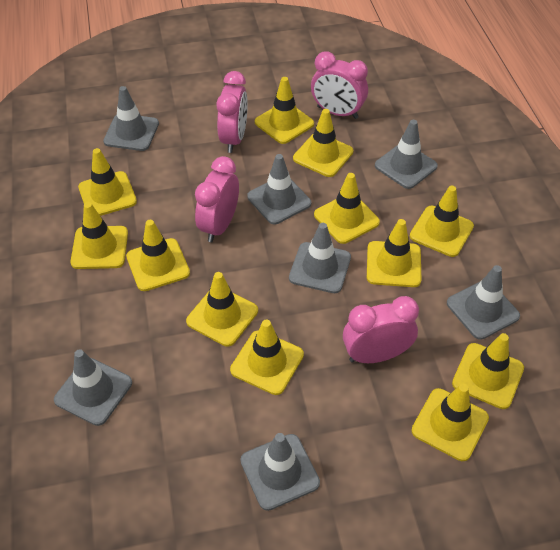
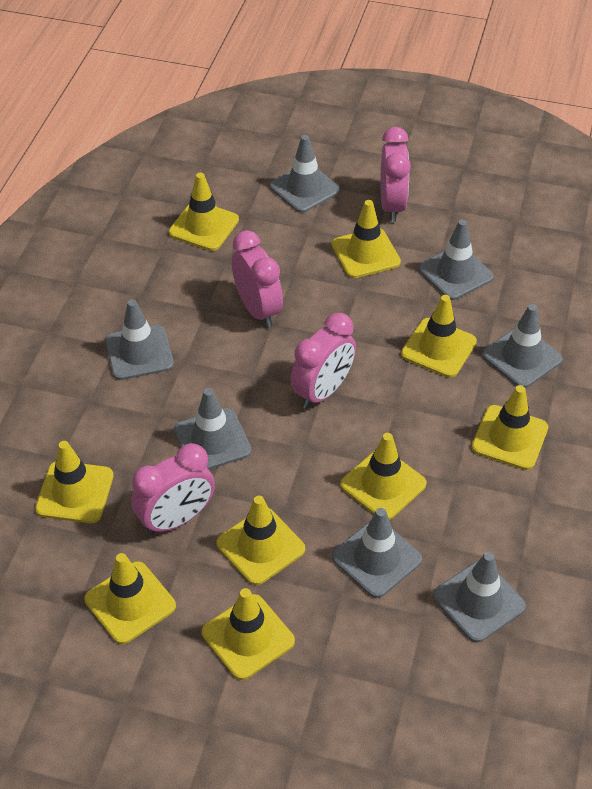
yellow traffic cone: [70,202,128,269] [78,148,137,216] [126,220,190,291] [186,272,258,347] [230,320,304,395] [255,77,314,144] [293,109,353,177] [314,173,380,244] [367,219,421,287] [410,186,474,257] [411,384,489,461] [452,333,524,409] = 12 -> [35,441,114,523] [84,553,176,644] [169,173,239,251] [202,588,295,680] [216,496,305,585] [331,200,401,278] [340,433,427,520] [401,295,477,378] [472,385,548,470] = 9

